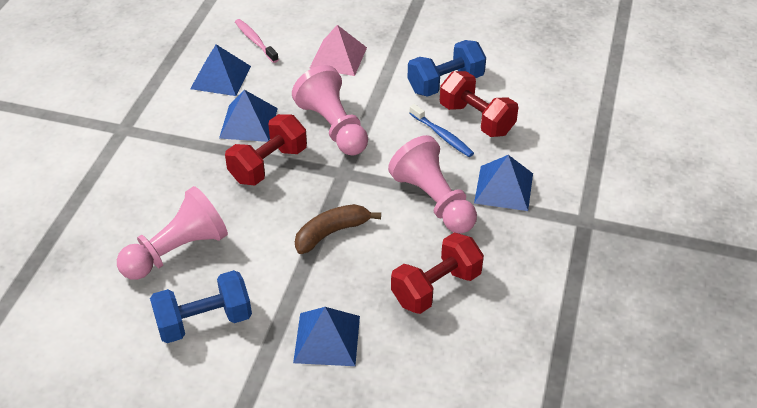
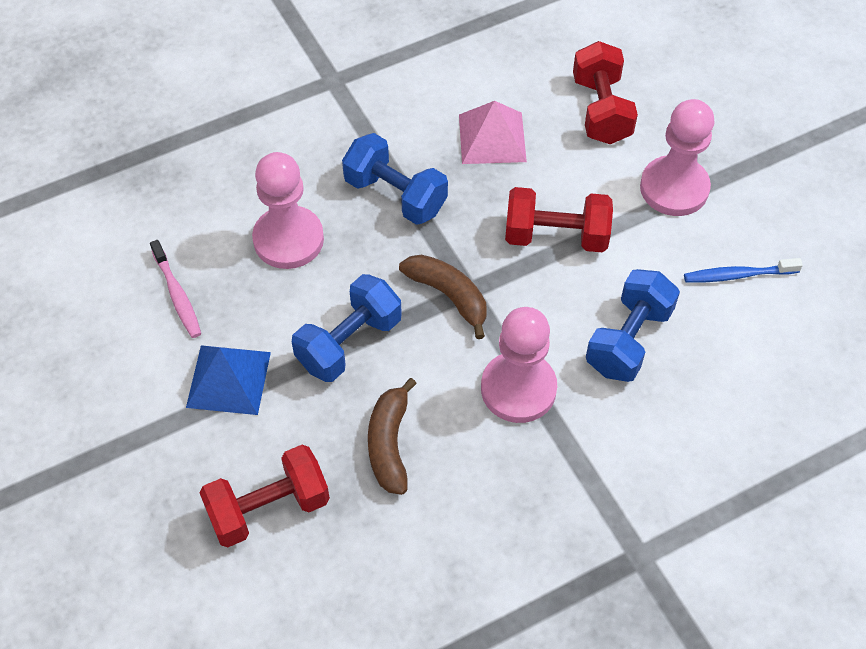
blue dumbbell: [150,270,252,343] [408,40,486,97] = 2 -> [292,274,402,382] [342,133,448,225] [586,269,680,382] = 3
blue pyramid: [190,44,251,96] [219,90,278,142] [293,307,360,366] [474,155,533,211] = 4 -> [186,345,271,415] = 1
brown banana: [295,204,381,254] = 1 -> [368,378,417,495] [399,255,487,339] = 2

